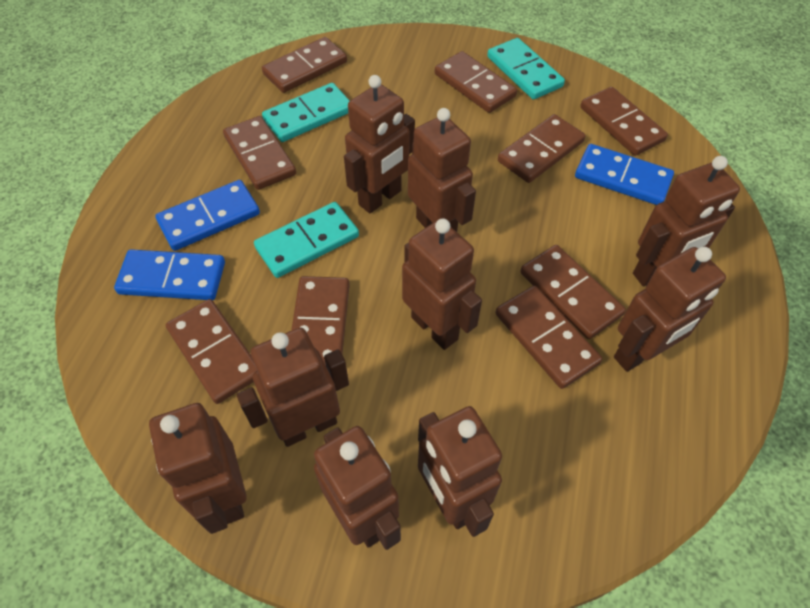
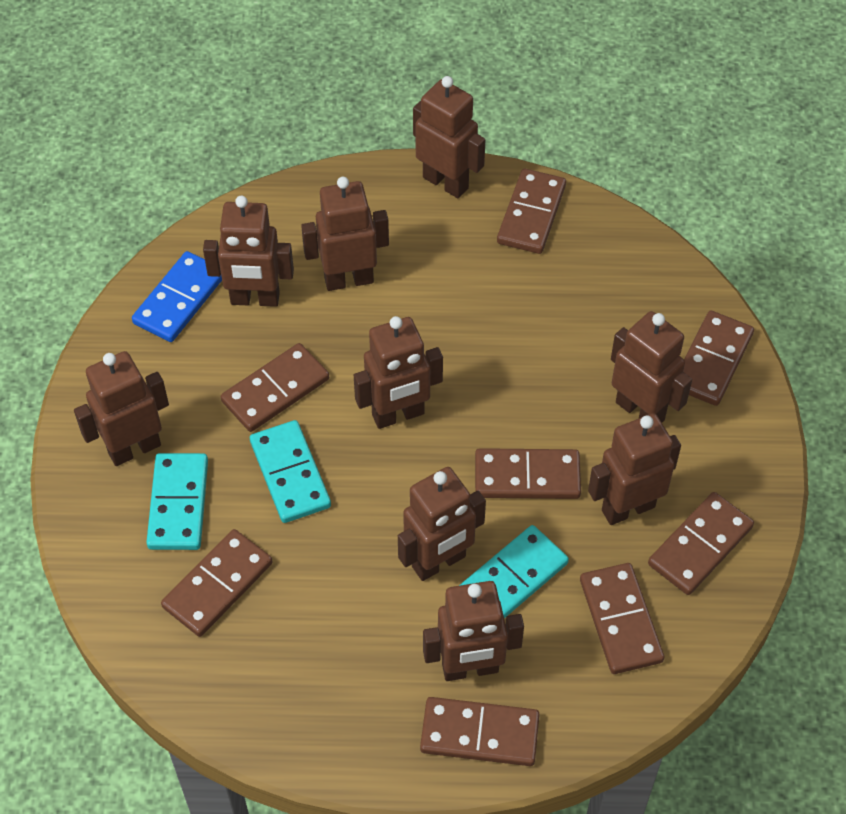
blue domino: [114,249,225,300] [155,180,260,251] [575,144,674,205] = 3 -> [132,251,222,342] = 1
brown domino: [166,299,257,404] [223,116,296,190] [262,37,347,93] [291,276,350,365] [435,51,517,113] [495,286,602,389] [498,114,586,183] [520,245,626,339] [580,87,668,156] = 9 -> [161,529,273,637] [221,343,329,432] [420,697,540,766] [475,448,581,499] [497,169,566,254] [580,563,664,674] [648,492,754,595] [683,311,754,406] = 8

